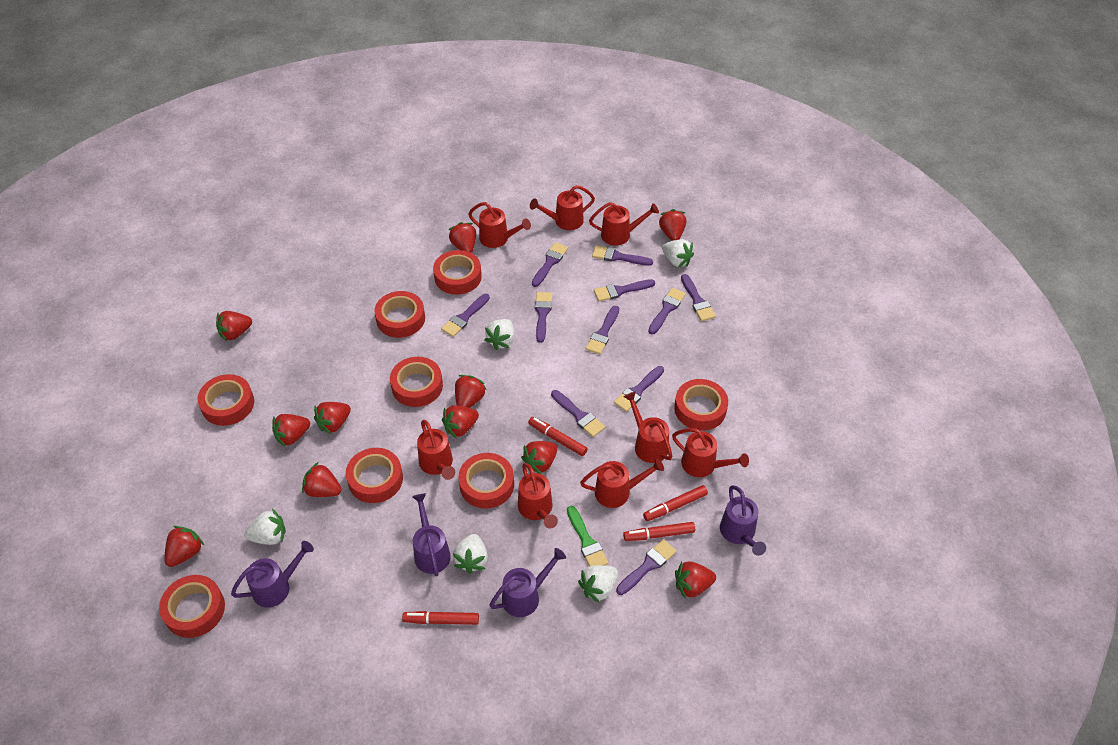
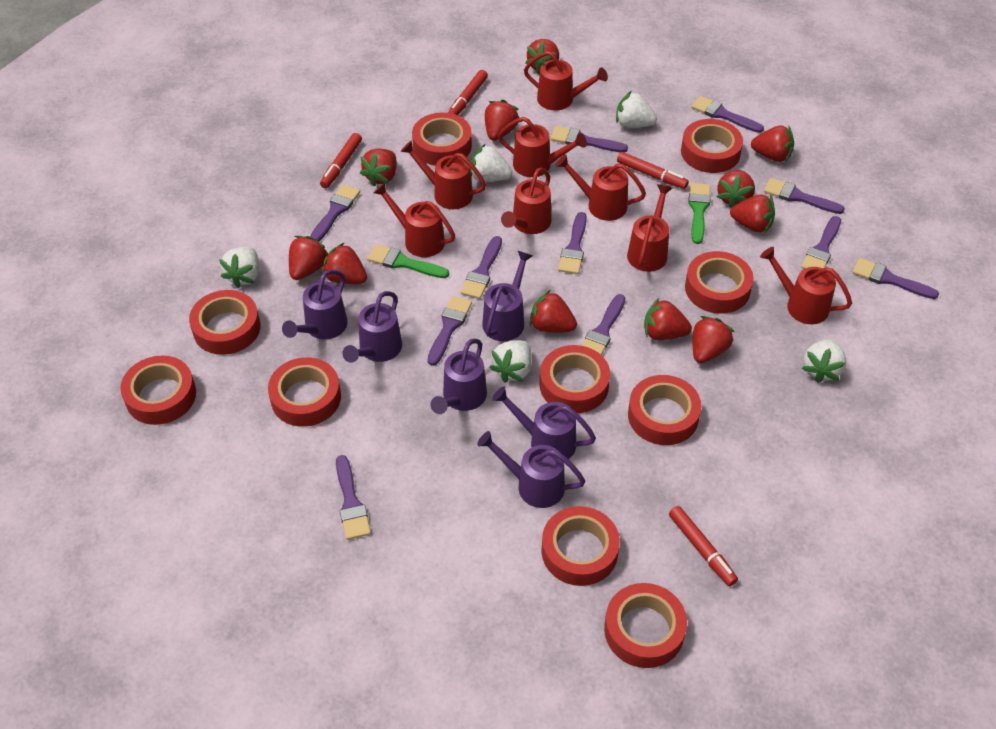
green brush: [567,506,608,566] = 1 -> [367,244,449,278] [688,183,711,244] = 2
purple watering can: [231,541,314,608] [412,493,451,576] [489,548,566,617] [720,485,766,556] = 4 -> [282,270,348,340] [342,291,402,363] [430,339,487,414] [477,431,585,508] [482,251,533,341] [492,386,596,459] = 6
red tape: [159,575,225,638] [197,374,254,426] [346,448,403,503] [374,291,425,338] [390,357,443,407] [433,250,482,295] [458,453,514,509] [674,379,728,431] = 8 -> [120,356,196,425] [189,290,260,355] [268,357,341,427] [412,112,472,166] [540,345,610,413] [541,506,620,586] [604,583,687,668] [628,375,702,445] [681,119,743,173] [685,251,754,314] = 10

